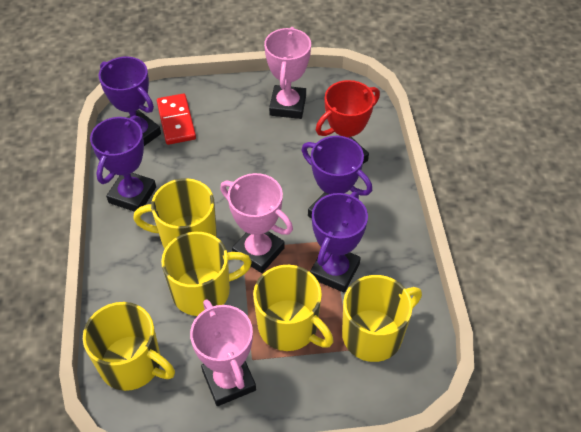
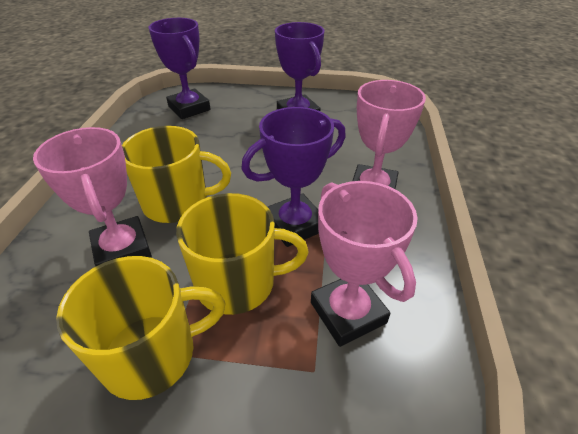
purple trophy: [90,115,156,212] [98,57,161,146] [302,136,372,219] [310,191,368,293] = 4 -> [149,18,211,119] [241,107,346,247] [275,22,324,111] = 3
red domino: [157,93,196,145] = 1 -> none = 0
red trophy: [316,80,380,164] = 1 -> none = 0
yellow mug: [83,302,175,391] [133,178,217,249] [161,232,252,316] [253,265,333,351] [342,275,422,362] = 5 -> [56,256,226,400] [122,126,231,223] [176,193,309,315] = 3

